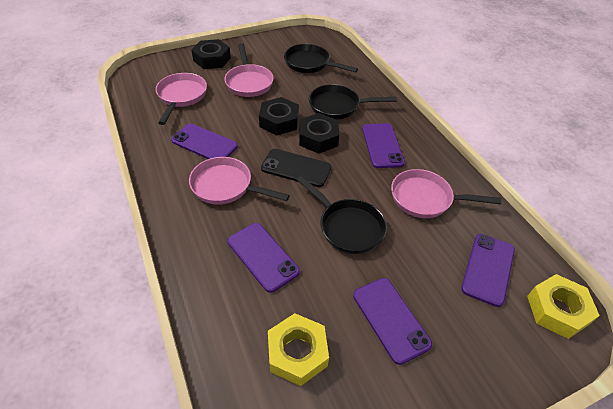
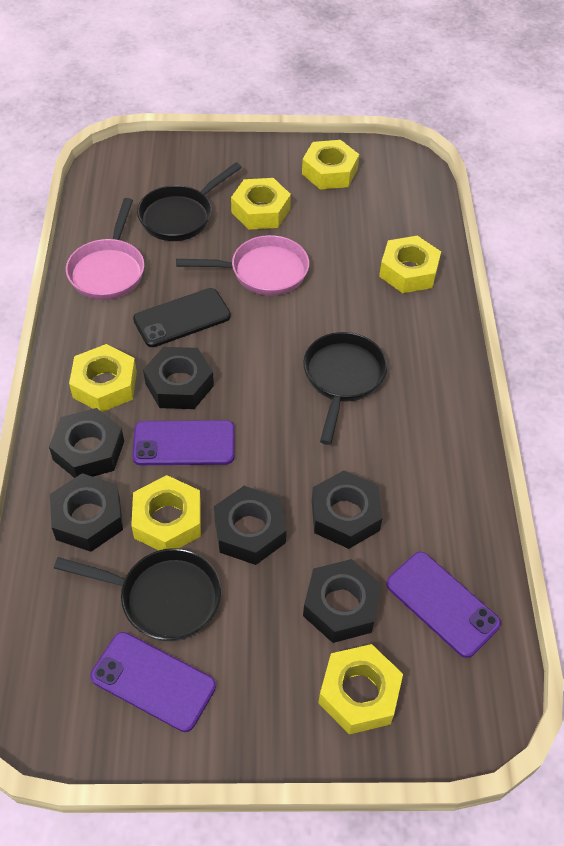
black nut: [191,39,231,69] [259,97,299,135] [299,113,339,154] = 3 -> [49,408,124,478] [50,473,123,552] [143,347,214,409] [214,486,286,565] [303,559,382,643] [312,470,383,549] = 6
pink pan: [156,73,207,125] [189,157,290,205] [224,43,274,97] [391,169,501,218] = 4 -> [66,198,144,300] [176,235,309,296] = 2
purple phone: [171,123,238,159] [228,223,300,293] [353,278,432,365] [362,123,405,168] [461,234,515,307] = 5 -> [90,632,216,732] [132,420,235,465] [386,552,501,658] = 3
yellow nut: [268,313,329,386] [527,274,600,339] = 2 -> [69,344,137,412] [131,475,201,550] [231,178,291,230] [302,140,359,190] [319,644,403,734] [379,236,441,293] = 6

